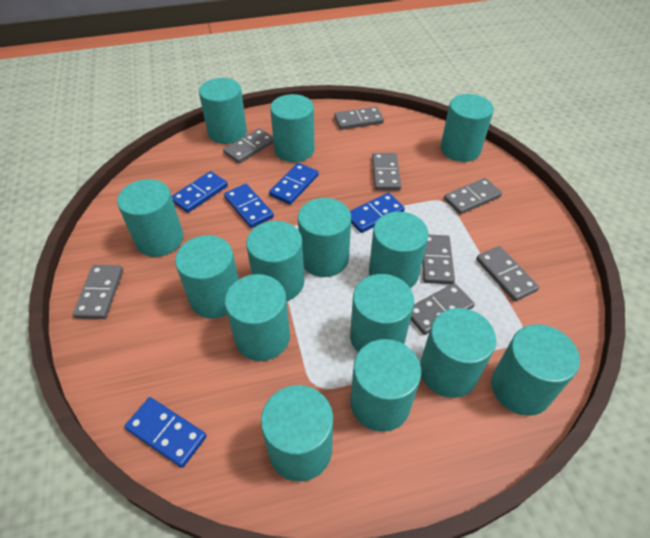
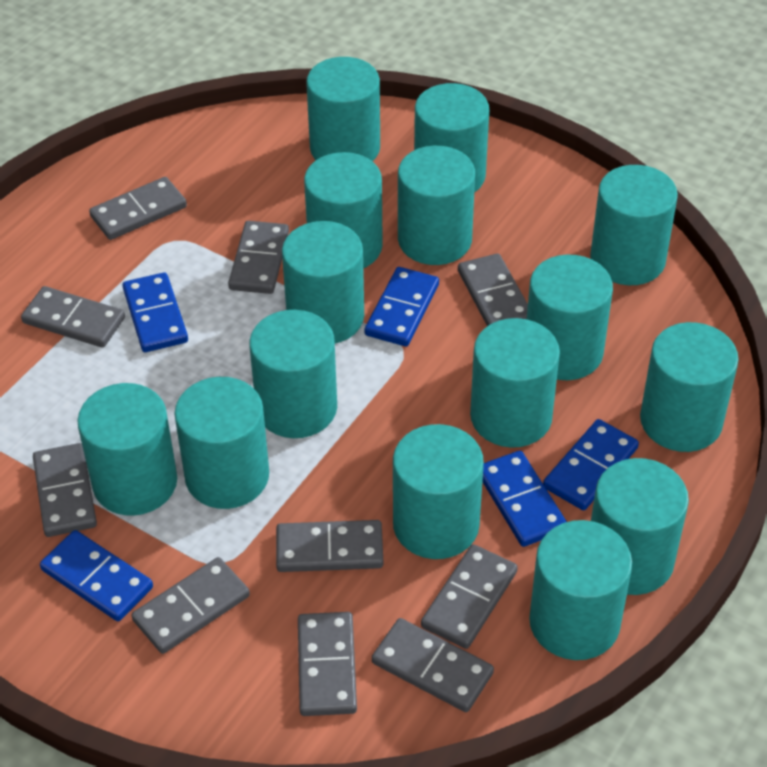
grey domino: [73,265,123,319] [223,128,273,163] [334,107,384,130] [372,153,401,190] [410,283,475,335] [422,235,455,284] [444,178,502,214] [476,246,539,301] = 8 -> [21,286,125,348] [33,443,97,537] [89,177,187,240] [132,557,250,654] [228,221,289,294] [276,520,383,572] [298,612,357,716] [372,618,494,712] [421,544,518,649] [458,253,528,326] = 10
turquoise cylinder: [117,179,183,257] [175,235,239,319] [199,78,247,144] [225,274,290,361] [246,221,304,301] [261,385,333,482] [270,94,315,162] [298,198,351,277] [350,274,414,352] [350,339,421,432] [369,212,428,288] [420,308,496,398] [441,94,494,162] [491,324,580,416] = 14 -> [77,383,177,516] [174,377,269,509] [249,310,337,438] [282,221,364,343] [304,152,383,268] [306,57,380,161] [393,424,484,559] [398,146,475,265] [414,83,489,193] [470,318,560,448] [527,255,613,380] [529,520,632,660] [590,165,678,285] [591,458,689,595] [640,322,739,452] = 15

